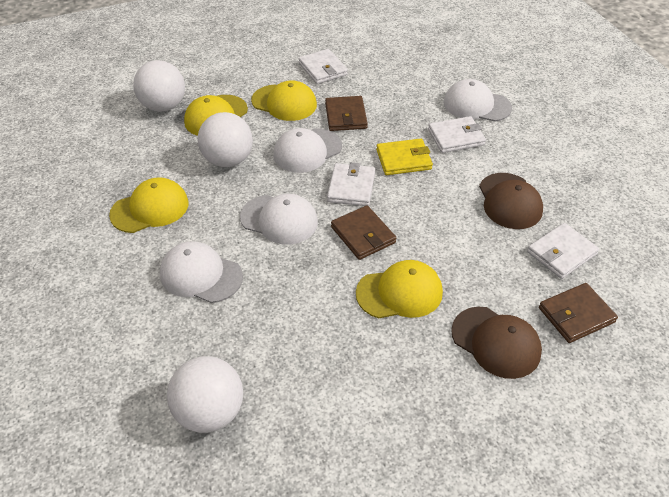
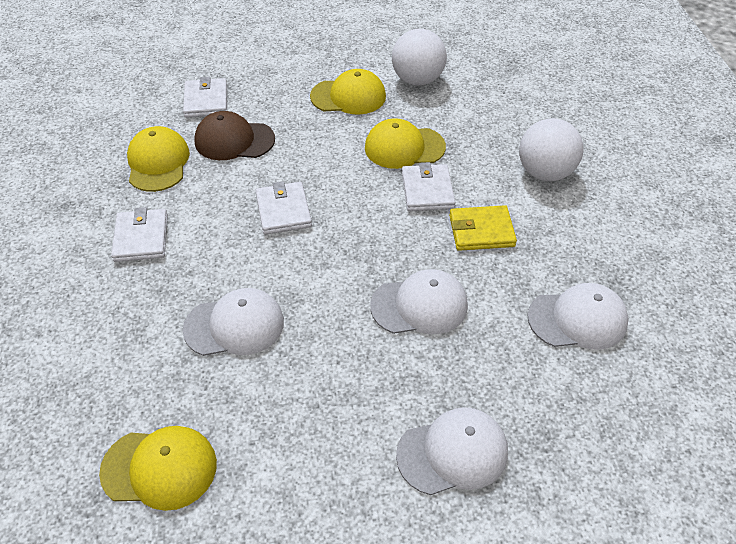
brown cap: [451,307,542,379] [479,173,543,229] = 2 -> [194,111,275,160] = 1
brown wallet: [325,96,368,131] [331,205,396,260] [539,283,618,343] = 3 -> none = 0
white ball: [133,60,185,112] [167,356,243,433] [198,112,253,167] = 3 -> [392,29,447,86] [519,118,583,181] = 2

